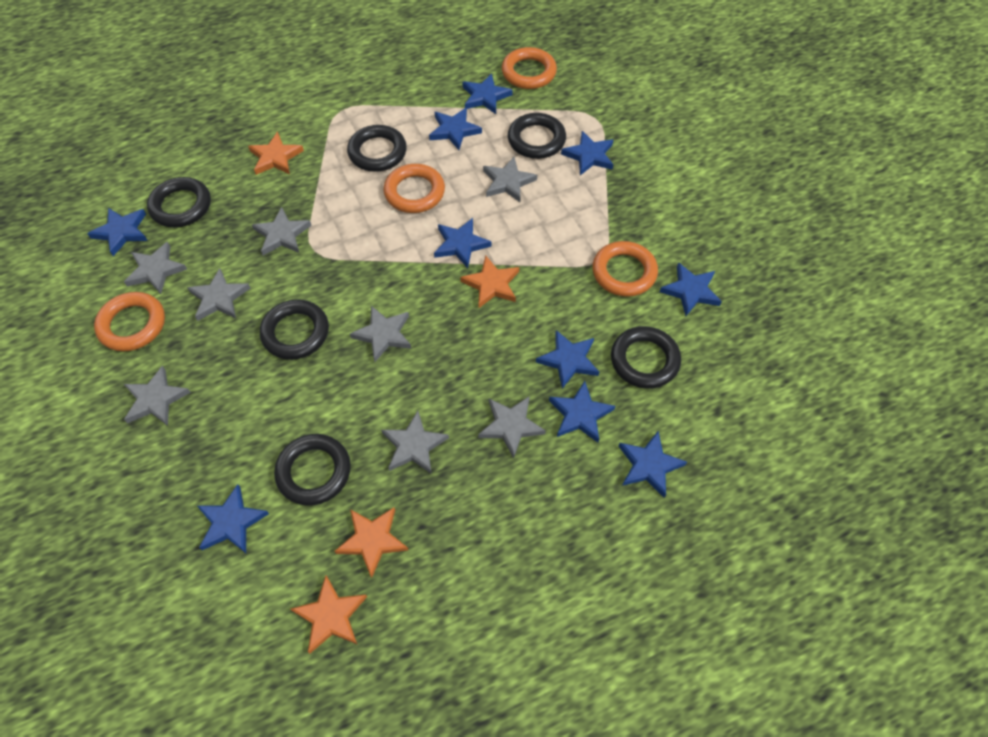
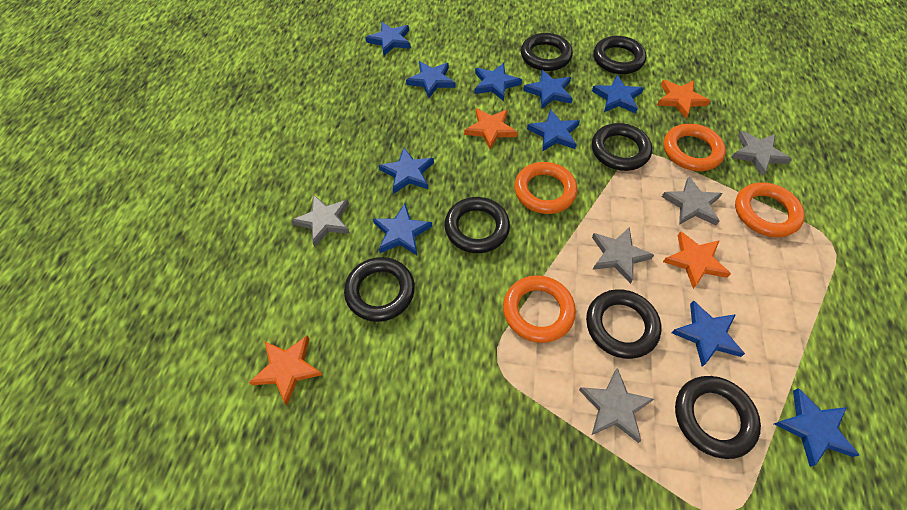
black ring: [147,177,211,228] [260,299,329,360] [274,434,351,506] [347,125,407,172] [508,113,566,159] [611,326,681,389] = 6 -> [344,257,415,322] [444,197,510,253] [521,33,573,71] [586,289,661,359] [592,123,652,171] [593,36,647,74] [675,376,761,459] = 7
grey star: [124,242,187,294] [124,366,191,426] [187,268,250,321] [252,207,312,255] [350,306,411,362] [381,411,449,473] [478,396,546,458] [483,157,537,202] = 8 -> [291,195,350,247] [579,368,654,443] [592,227,654,284] [662,177,723,225] [731,131,792,176] = 5

